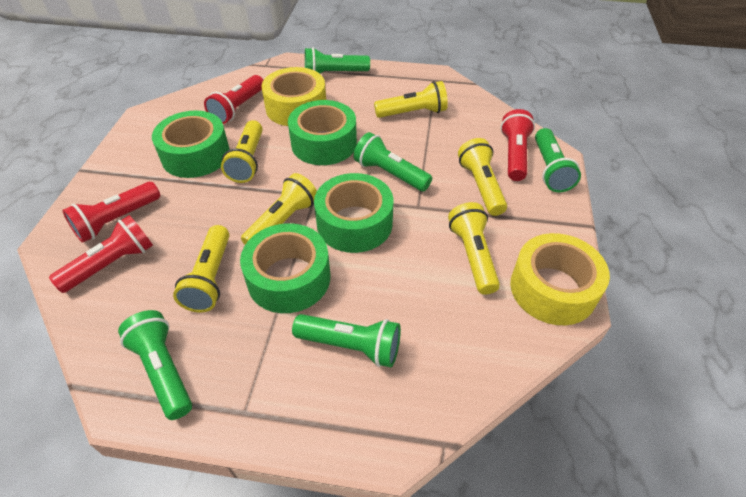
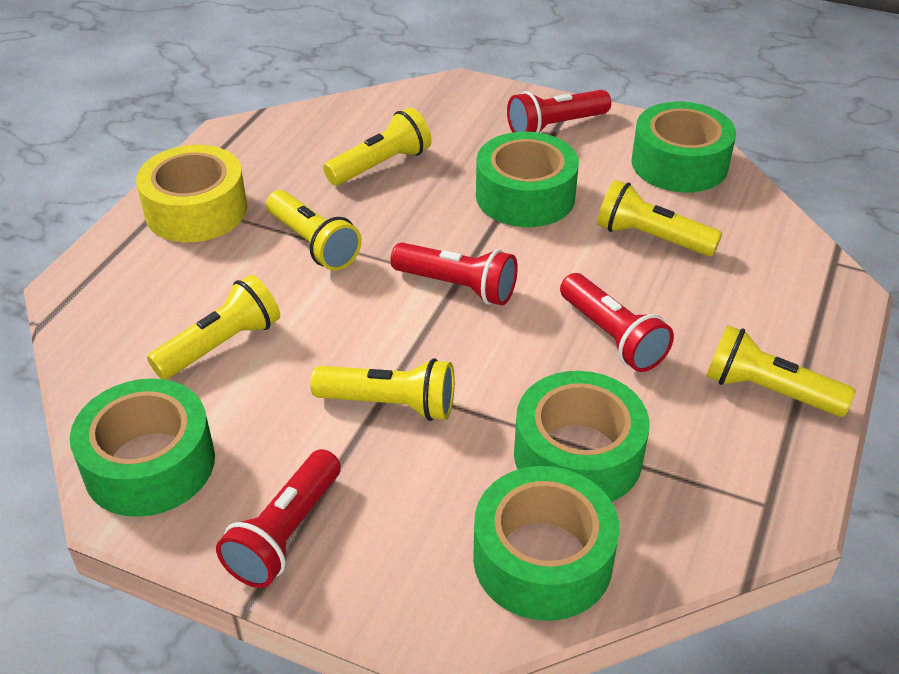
green flashlight: [118,310,192,420] [292,314,401,367] [305,47,370,74] [354,132,432,191] [535,128,581,193] = 5 -> none = 0
green tape: [152,110,230,178] [240,223,330,313] [288,100,357,165] [314,173,393,253] = 4 -> [70,378,215,517] [473,466,620,621] [476,132,579,227] [514,371,649,502] [631,102,736,193] = 5
yellow tape: [261,67,326,126] [510,233,610,325] = 2 -> [136,145,247,242] = 1

